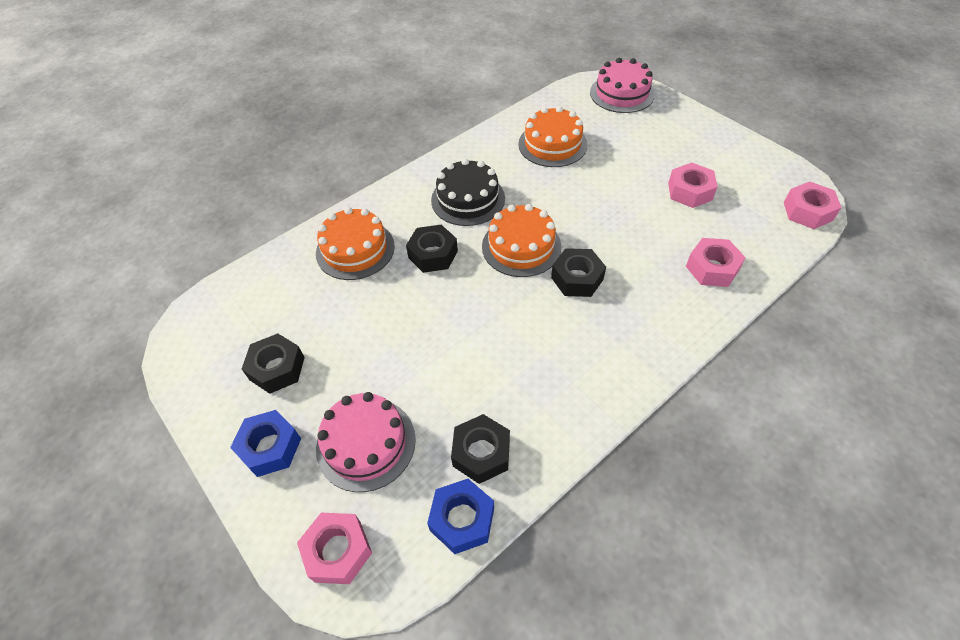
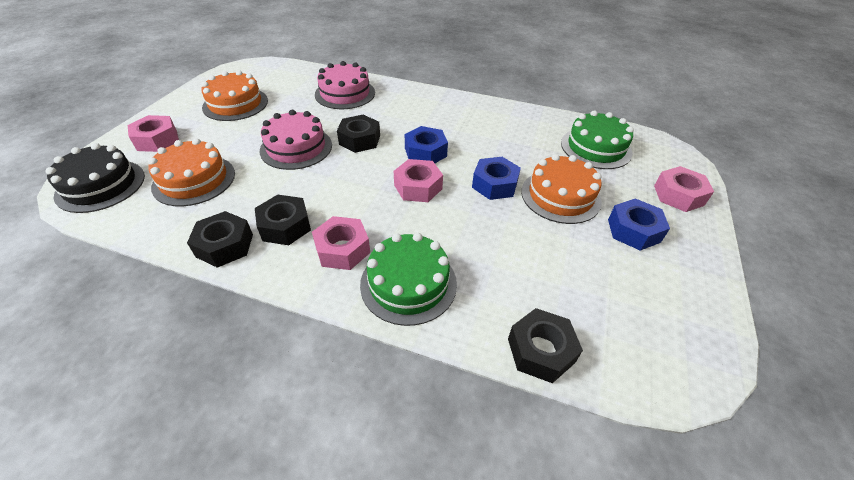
blue nut: [230,410,301,477] [427,479,494,554] = 2 -> [405,126,448,163] [472,157,521,200] [608,198,670,250] = 3
green cake: none = 0 -> [360,233,457,326] [561,110,634,169] = 2

